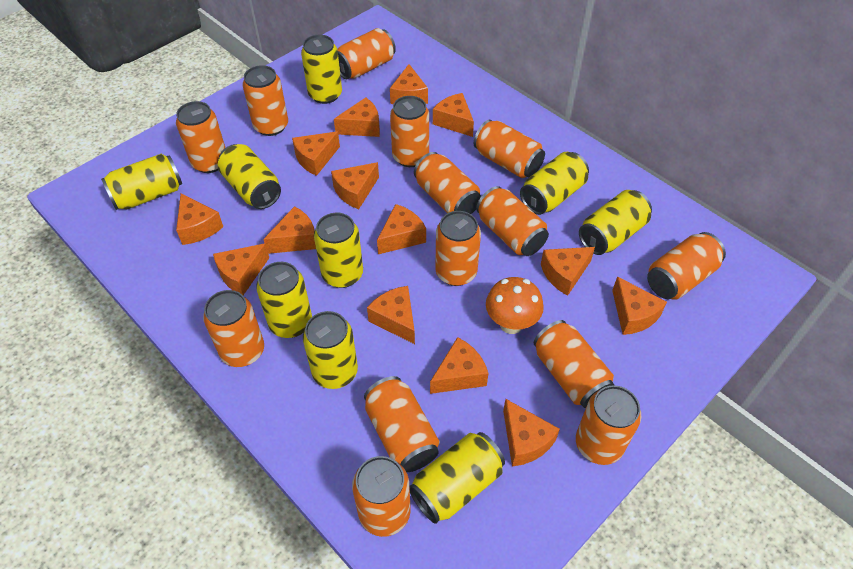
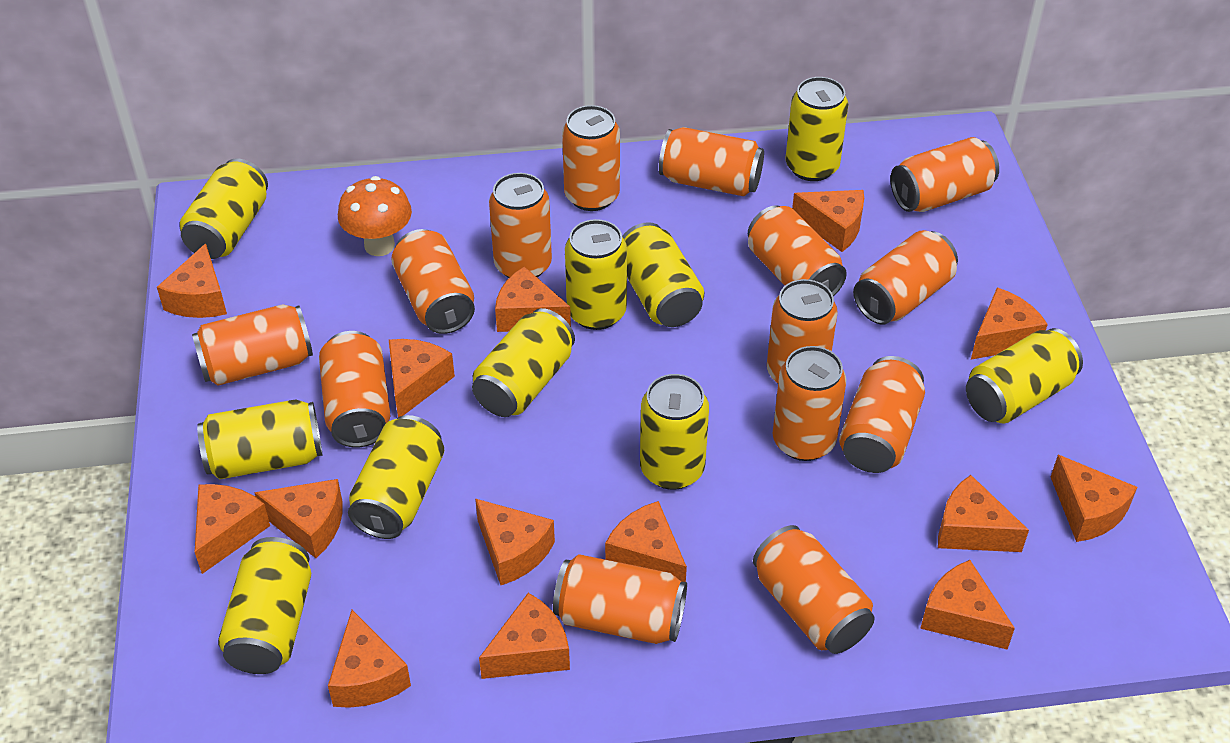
yellow can: [101,154,182,210] [218,144,281,209] [256,262,312,338] [301,35,342,104] [303,311,358,389] [314,213,363,288] [409,432,505,524] [520,152,589,215] [579,190,652,255] = 9 -> [179,159,268,259] [197,399,322,479] [218,537,311,674] [348,415,445,539] [472,308,575,417] [565,219,627,330] [622,222,704,327] [640,374,709,490] [785,77,848,181] [966,328,1083,424] = 10

